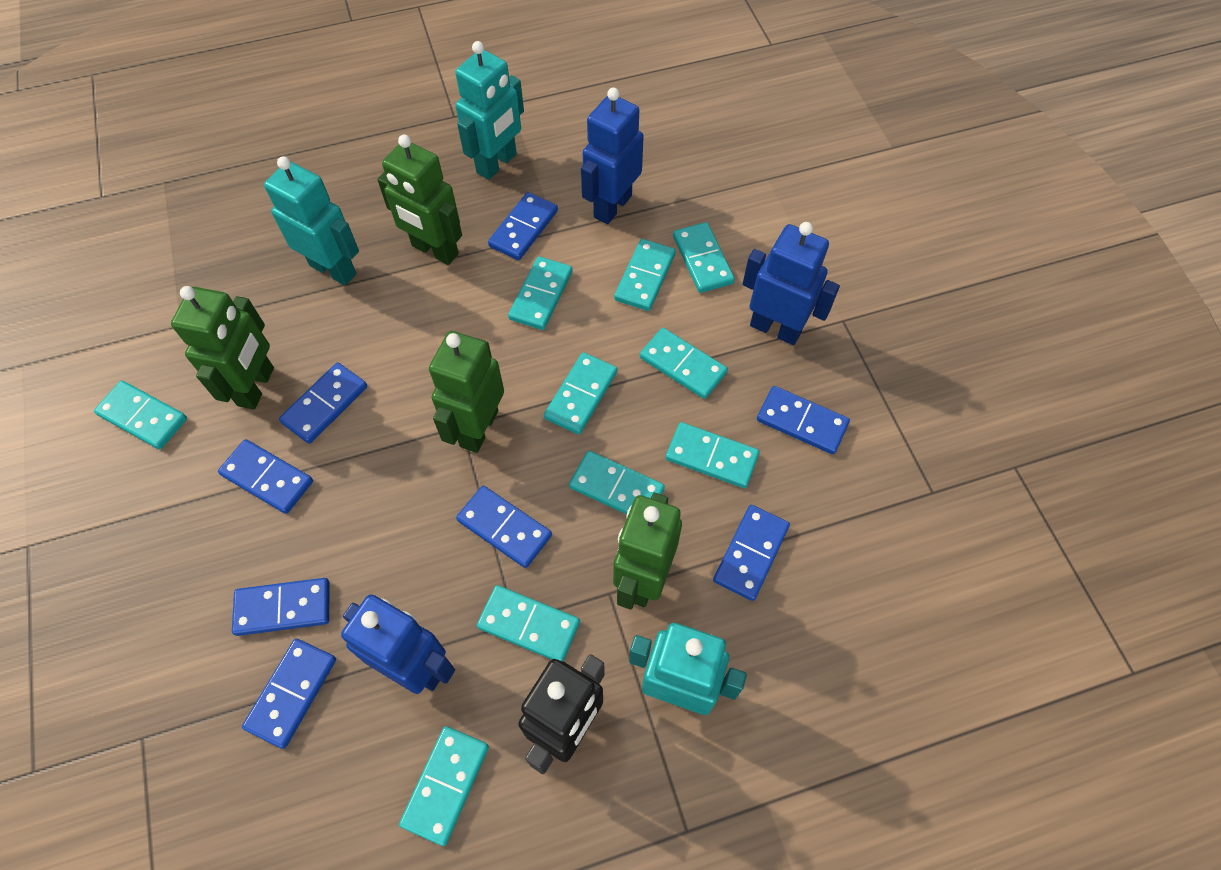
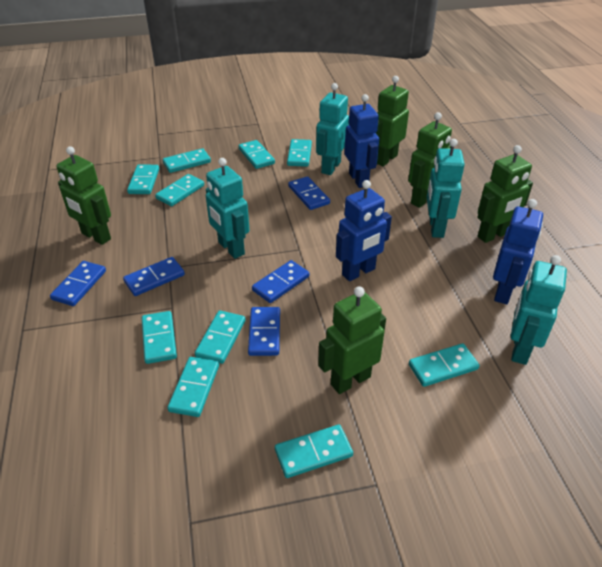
black robot: [518,654,605,774] = 1 -> none = 0
blue domino: [218,439,313,514] [232,578,330,636] [242,639,336,749] [279,362,367,444] [456,486,552,568] [488,192,558,260] [713,505,790,601] [757,386,850,454] = 8 -> [50,261,106,306] [123,257,185,296] [248,307,280,356] [252,260,309,303] [288,176,330,210] = 5
green robot: [171,286,274,410] [377,135,462,265] [429,331,504,453] [613,493,682,610] = 4 -> [56,146,111,245] [318,286,386,394] [376,76,409,166] [408,112,452,208] [477,145,533,243] = 5
turquoise robot: [264,156,359,285] [455,41,524,180] [629,623,747,715] = 3 -> [206,158,249,259] [316,83,349,175] [427,139,465,238] [511,255,567,365] = 4

